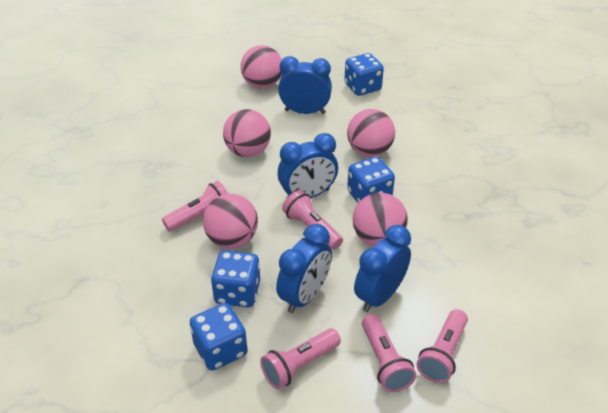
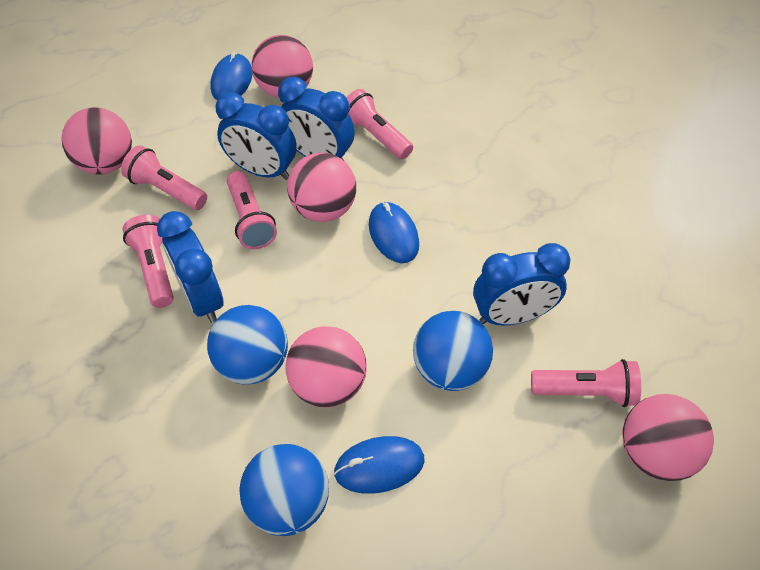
blue ball: none = 0 -> [207,305,288,384] [239,444,329,536] [413,311,493,391] = 3
blue dice: [190,303,248,371] [211,251,260,307] [344,53,384,96] [347,157,395,203] = 4 -> none = 0
blue mouse: none = 0 -> [210,51,252,100] [334,436,425,494] [369,202,419,263] = 3

